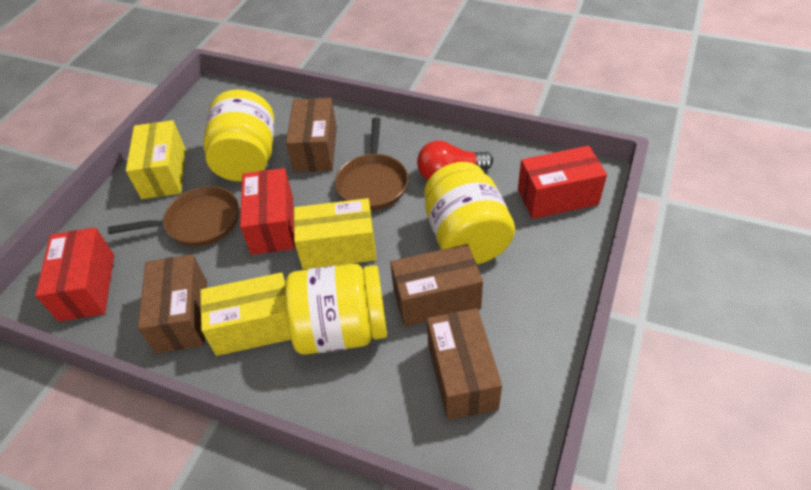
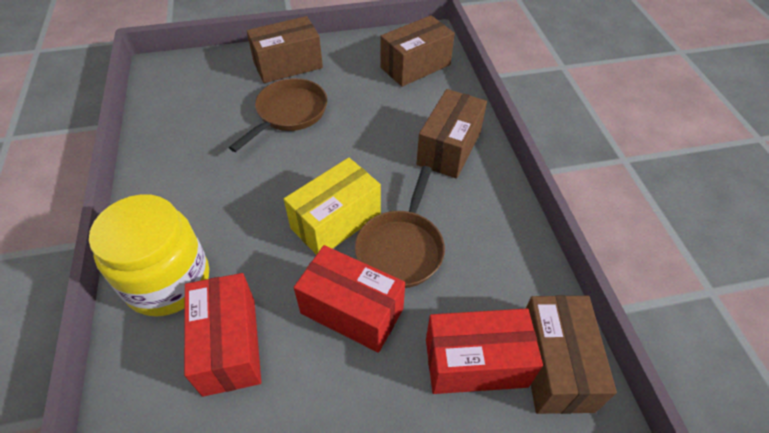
red light bulb: [417,141,493,180] = 1 -> none = 0
yellow box: [126,120,186,199] [200,272,291,356] [294,198,376,269] = 3 -> [284,158,381,255] = 1
yellow jar: [203,89,274,181] [285,263,387,355] [424,162,515,265] = 3 -> [89,194,209,317] = 1

